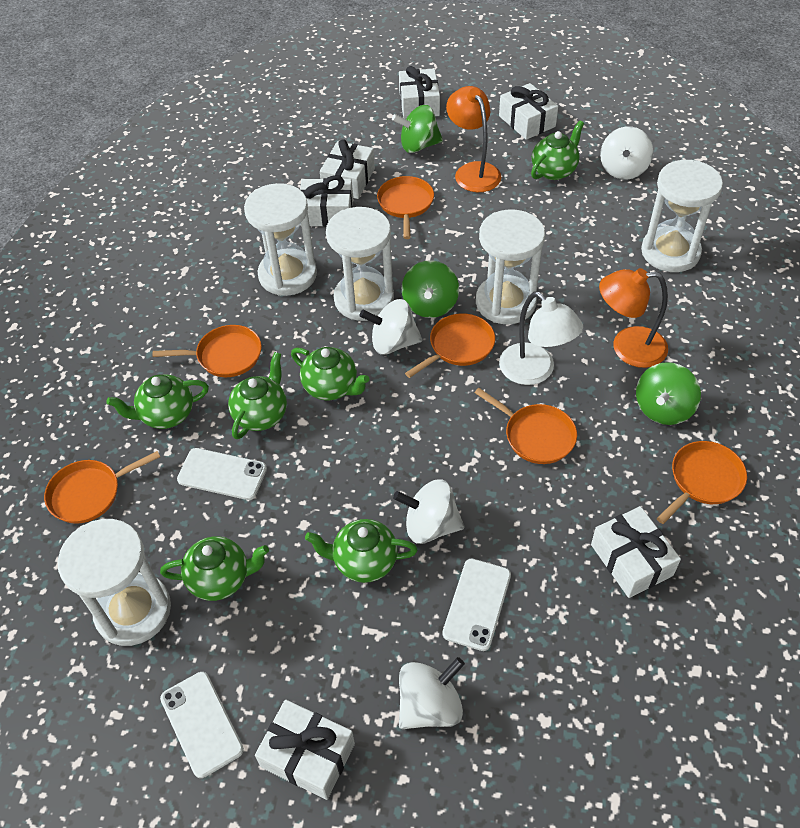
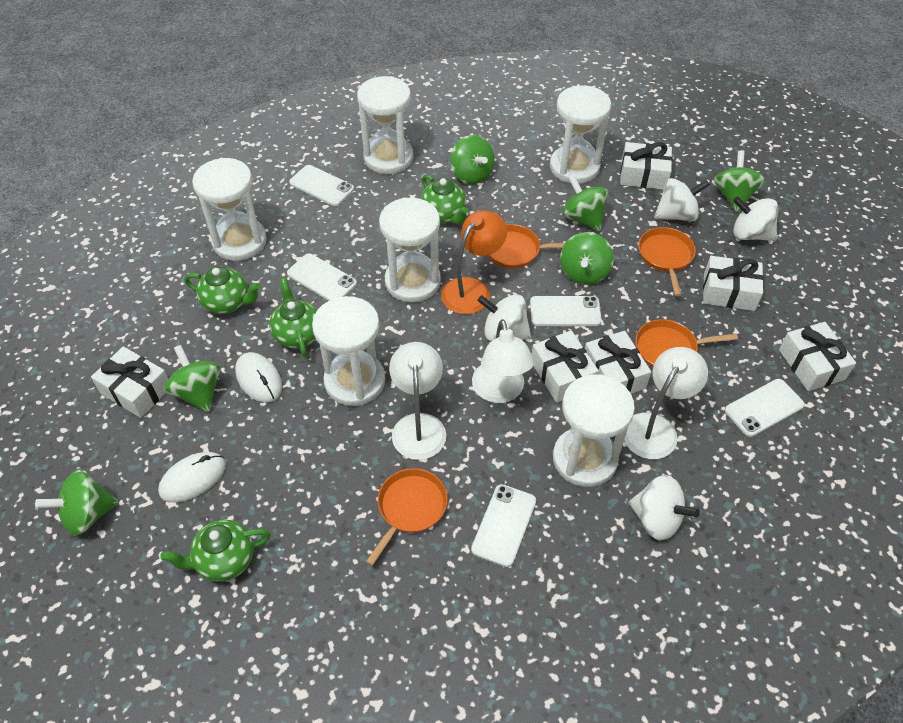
green spinning top: [392,105,443,153] [402,260,459,318] [636,362,701,425] = 3 -> [35,470,119,536] [164,345,221,412] [450,135,495,184] [560,232,614,285] [562,175,608,231] [714,150,765,212] = 6
green teapot: [106,375,209,429] [160,536,269,601] [228,352,287,439] [291,347,369,400] [305,519,418,583] [531,121,584,180] = 6 -> [160,520,271,582] [184,267,260,314] [269,278,317,357] [421,174,469,224] = 4
orange lamp: [446,86,502,192] [599,268,668,368] = 2 -> [441,210,507,314] = 1
orange pan: [44,451,160,524] [153,325,262,377] [377,176,434,239] [405,313,495,378] [475,388,577,464] [657,441,747,524] = 6 -> [366,468,448,566] [487,224,565,268] [635,319,738,367] [638,227,696,296] = 4
white hourglass: [58,519,171,646] [244,183,317,296] [326,207,394,321] [476,209,545,324] [641,160,723,272] = 5 -> [192,158,267,261] [312,296,385,406] [357,76,413,174] [379,198,441,303] [550,85,611,184] [553,374,635,487] = 6
white lamp: [499,291,583,385] = 1 -> [389,342,446,460] [472,319,534,403] [624,347,708,459] = 3
white mouse: none = 0 -> [158,452,226,502] [235,352,282,402] = 2
white phone: [160,672,244,778] [177,448,267,500] [442,559,511,651] = 3 -> [287,253,357,301] [289,165,354,206] [471,484,536,567] [530,296,602,326] [725,379,805,437] = 5

